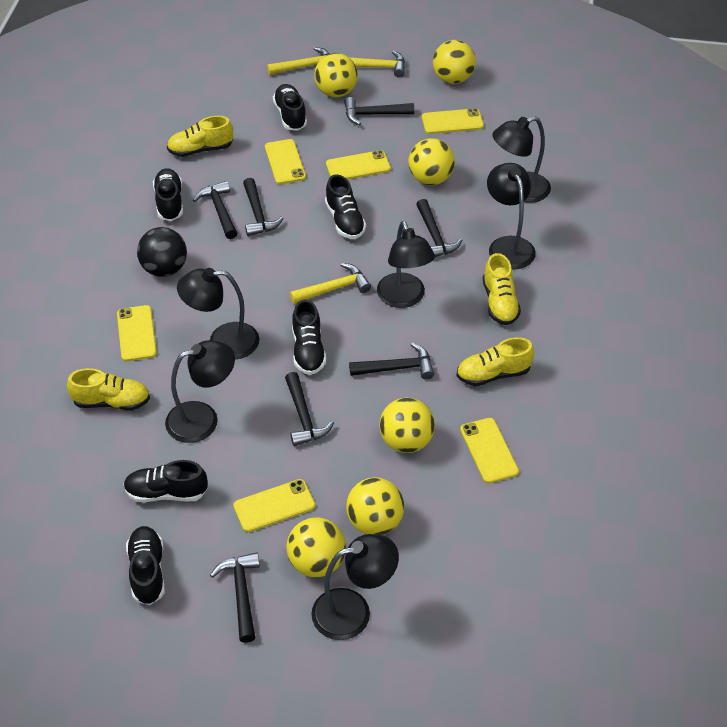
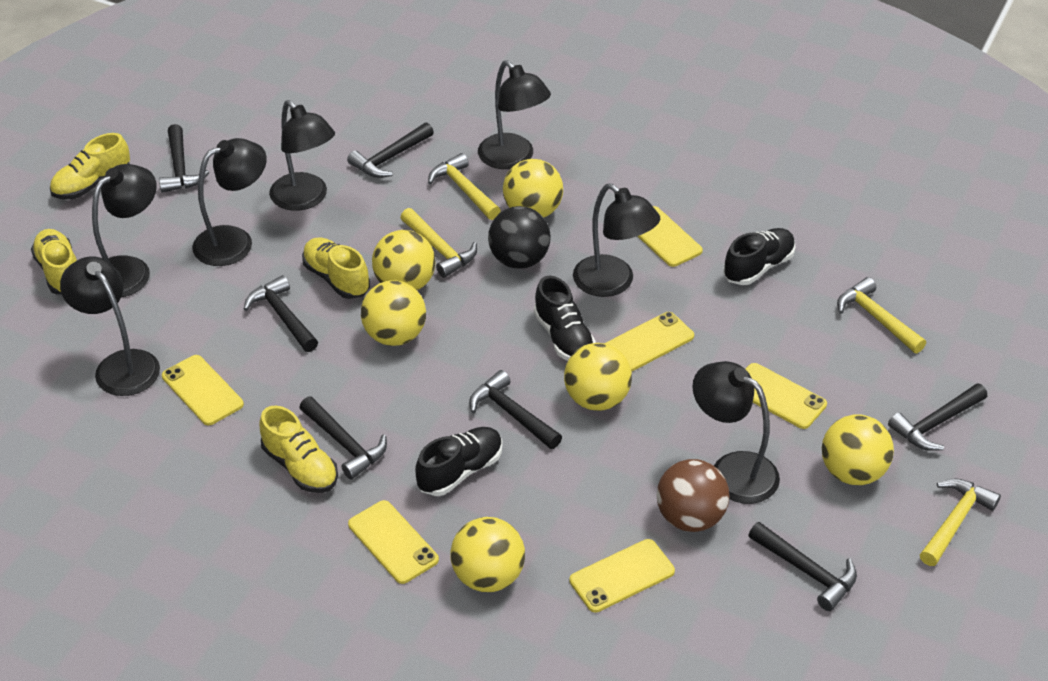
black lamp: [165,340,235,443] [177,268,259,360] [311,534,399,640] [377,221,435,308] [487,163,536,269] [492,116,551,203] = 6 -> [60,256,160,396] [92,164,157,297] [192,138,267,266] [269,100,335,211] [478,60,551,169] [573,183,660,297] [692,361,780,504] = 7
black shoe: [123,460,208,502] [126,526,165,605] [153,168,183,221] [273,84,307,131] [292,300,326,375] [325,174,366,239] = 6 -> [415,427,502,496] [534,276,596,361] [723,228,795,285] = 3
brown ball: none = 0 -> [657,459,729,532] = 1
yellow hammer: [267,47,329,75] [290,263,371,304] [349,50,405,78] = 3 -> [400,208,477,278] [428,153,501,220] [837,277,926,353] [920,478,1001,566] = 4

